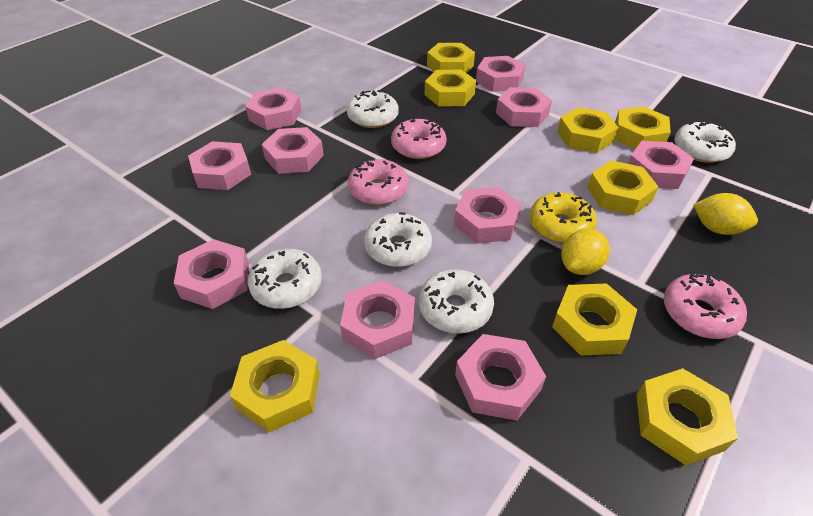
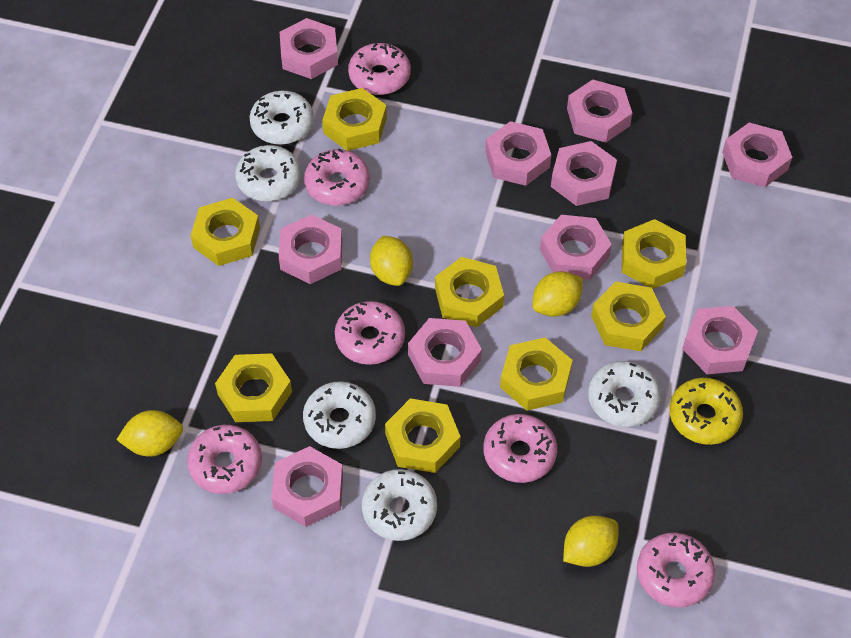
pink donut: [348,158,409,205] [391,118,447,159] [664,273,747,339] = 3 -> [187,425,262,494] [304,148,370,206] [335,301,405,365] [348,43,411,95] [484,414,557,483] [637,533,715,608] = 6
yellow lemon: [561,229,610,275] [693,193,758,235] = 2 -> [116,410,183,457] [370,236,413,286] [532,271,583,317] [563,516,619,567] = 4

